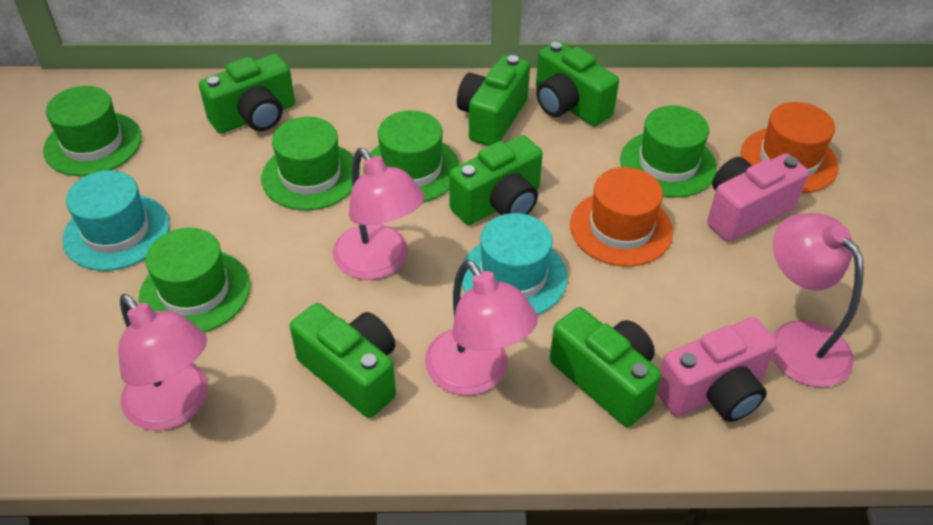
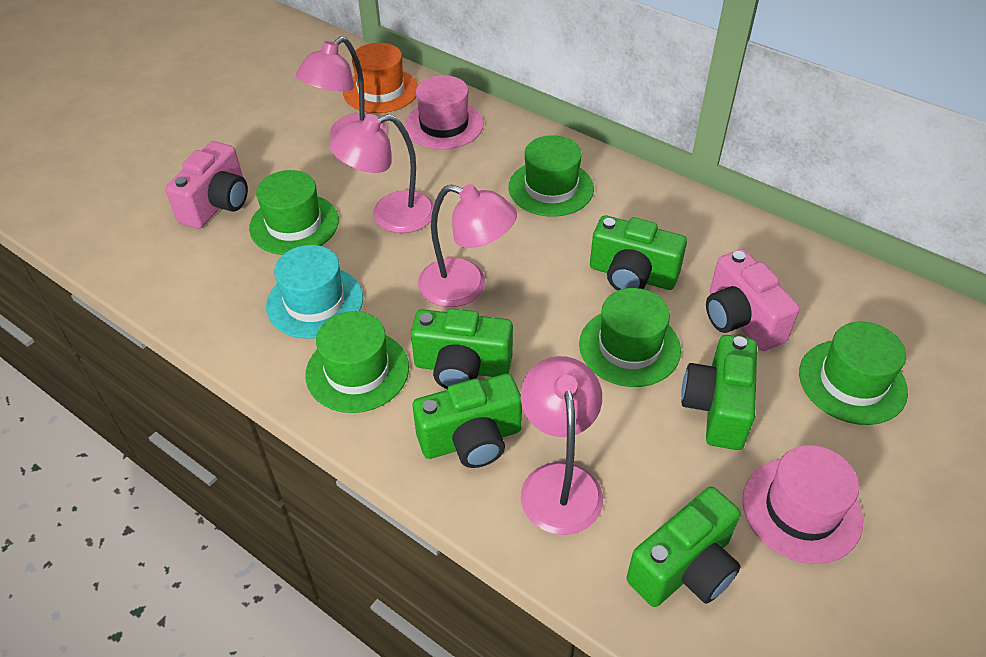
green camera: [199,54,295,134] [290,303,396,418] [449,135,543,225] [457,55,530,146] [536,41,619,127] [550,307,661,427] = 6 -> [411,308,513,389] [413,374,522,468] [590,215,687,290] [627,487,741,607] [681,335,757,450] = 5
orange hat: [570,167,673,267] [741,102,839,193] = 2 -> [343,43,418,113] = 1
pink hat: none = 0 -> [405,75,484,150] [742,445,863,564] = 2
turquoise hat: [62,170,170,271] [462,213,568,315] = 2 -> [266,245,363,339] = 1

